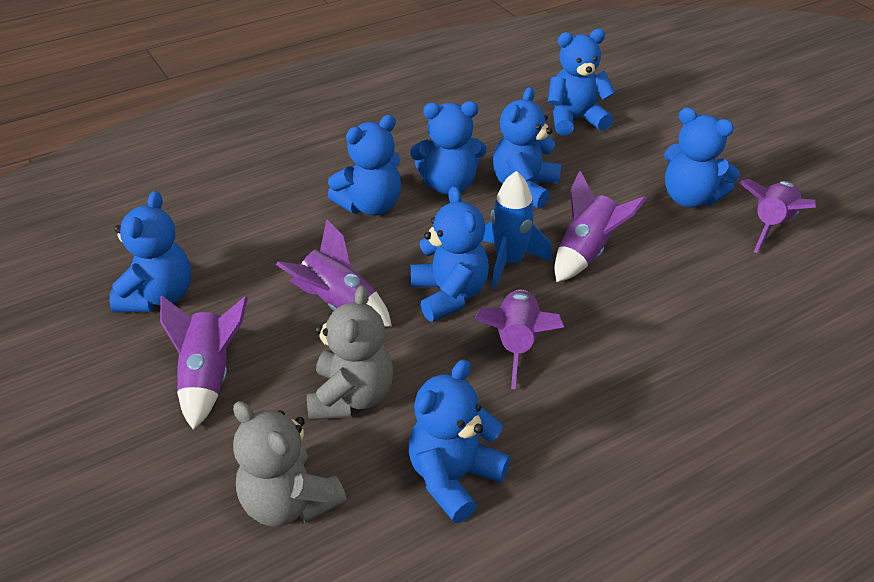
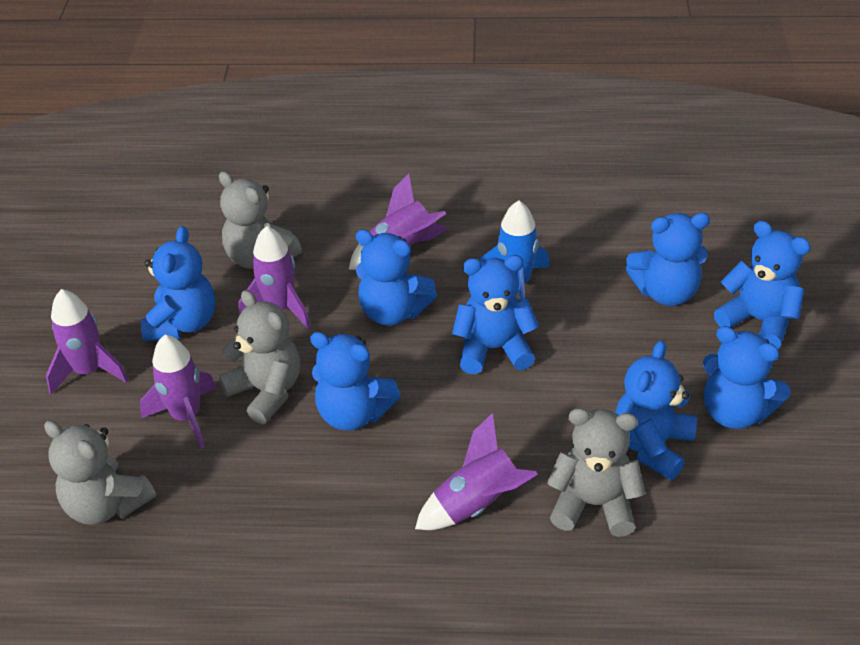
grey teddy bear: [233,401,346,526] [307,285,393,420] = 2 -> [44,420,156,525] [218,290,300,424] [219,171,302,269] [547,408,646,537] = 4

